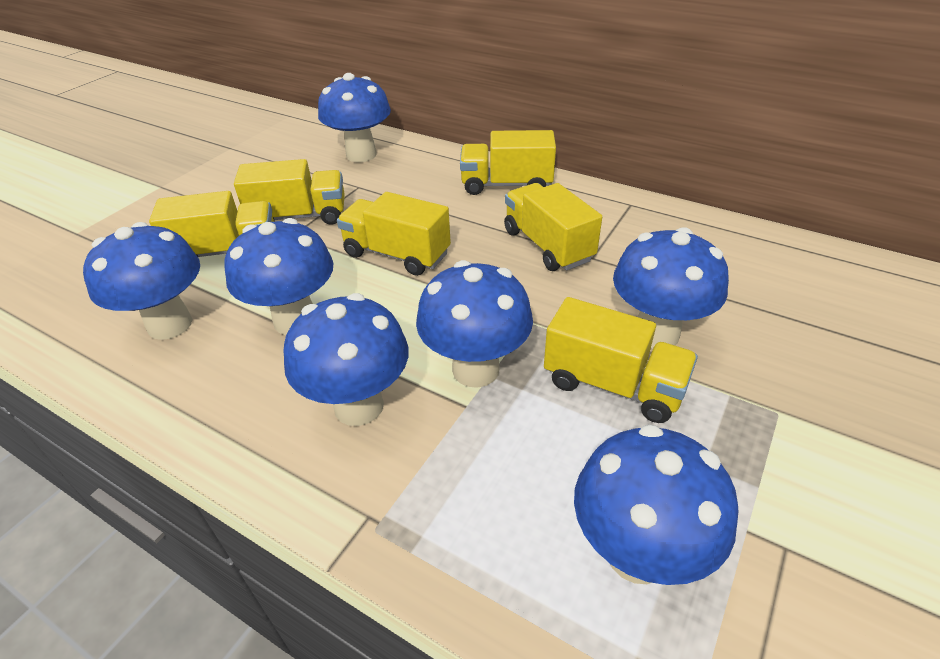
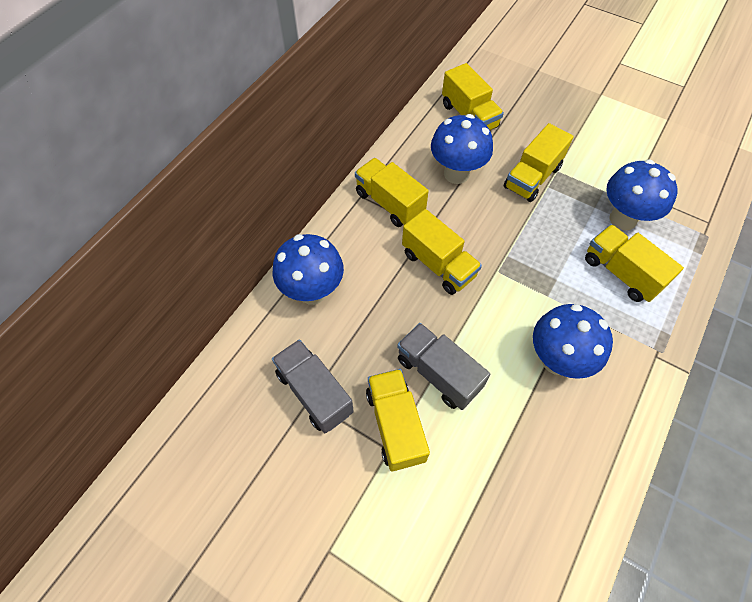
blue mushroom: [83,222,200,340] [224,218,333,335] [283,293,409,426] [318,73,391,162] [416,260,533,388] [574,424,738,585] [613,227,729,348] = 7 -> [273,234,344,305] [431,114,493,184] [533,304,613,379] [606,159,678,230] = 4
grey truck: none = 0 -> [272,339,354,433] [397,323,490,410] = 2

